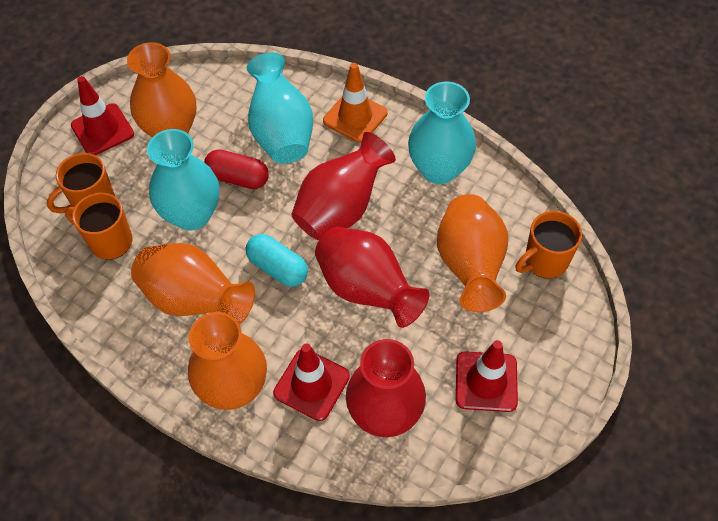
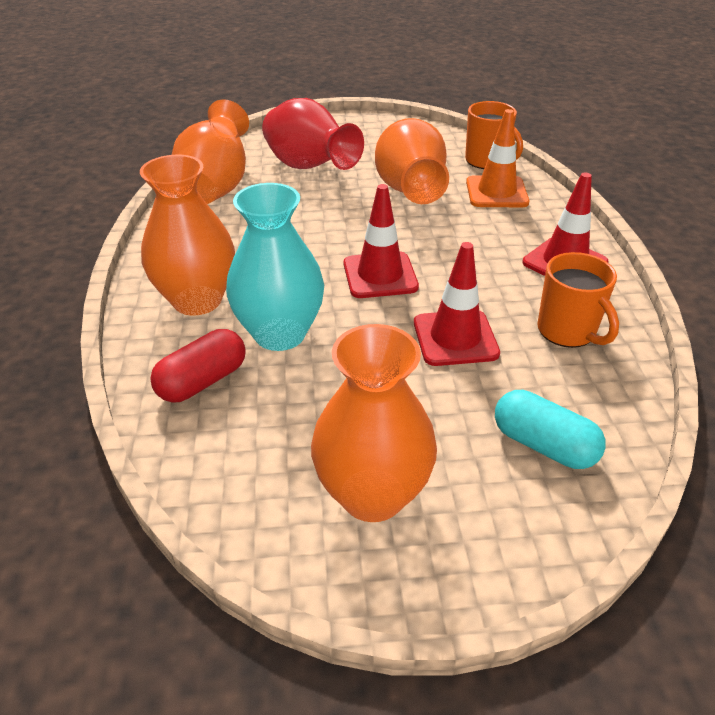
orange mug: [47,153,115,214] [65,193,133,260] [515,211,582,279] = 3 -> [465,101,523,169] [537,252,619,348] = 2
red vase: [291,132,396,240] [315,227,430,328] [346,339,426,437] = 3 -> [262,98,364,170] = 1
turquoise vase: [147,129,219,231] [247,52,313,164] [408,81,476,184] = 3 -> [226,183,324,351] = 1

